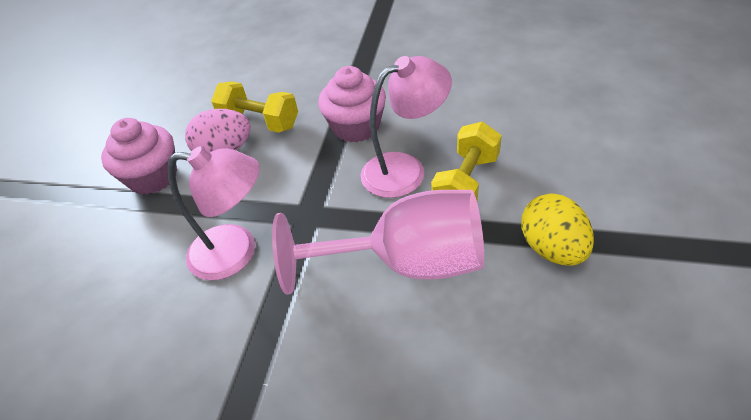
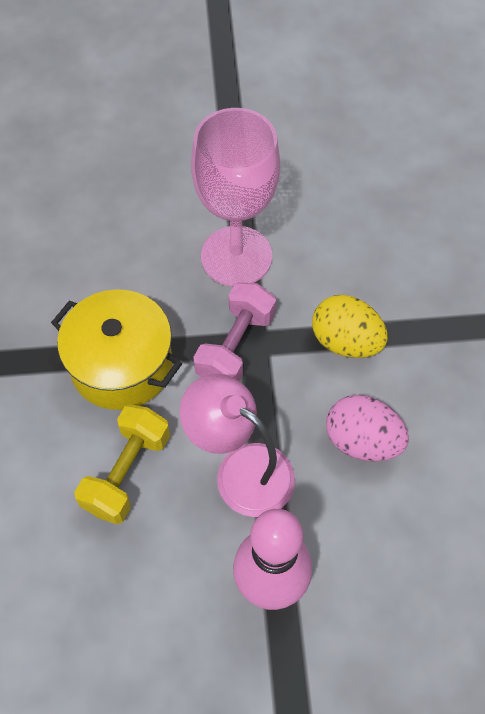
pink bowling pin: none = 0 -> [233,509,312,610] = 1
pink cupcake: [101,118,177,194] [318,66,386,143] = 2 -> none = 0
pink dumbbell: none = 0 -> [193,282,276,381] = 1
pink lamp: [168,147,260,281] [361,56,452,198] = 2 -> [179,374,295,517] = 1
yellow dumbbell: [211,81,298,133] [431,122,502,201] = 2 -> [74,404,170,524] = 1
yellow pot: none = 0 -> [51,289,182,410] = 1

